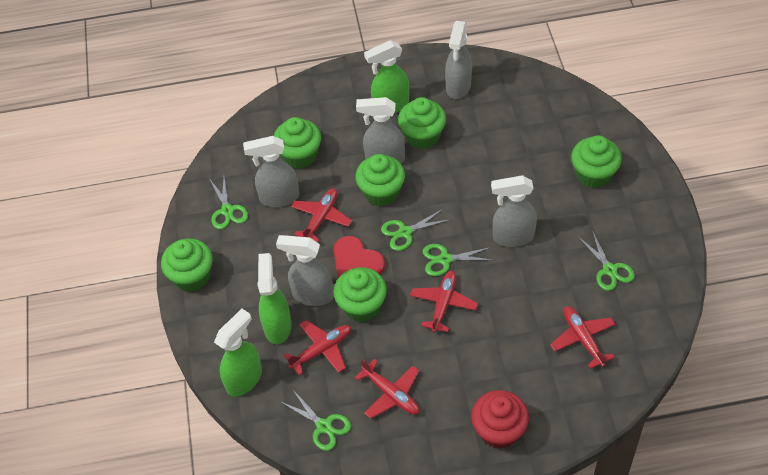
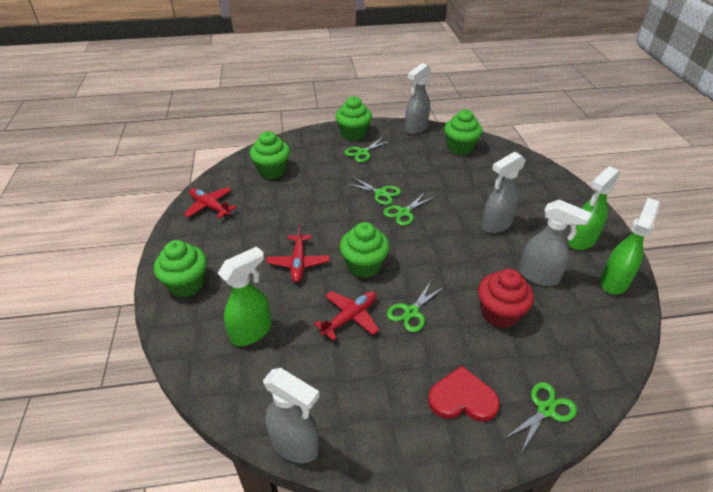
green cupcake: [161,239,213,292] [274,117,321,169] [333,267,387,322] [355,154,405,206] [398,97,446,149] [571,135,622,188] = 6 -> [154,240,207,297] [250,131,290,179] [335,96,372,141] [340,222,390,278] [444,109,483,155] = 5
grey spray bottle: [243,136,299,207] [276,235,334,306] [356,97,405,164] [445,21,472,99] [491,175,537,247] = 5 -> [263,368,320,463] [405,63,431,134] [481,152,526,233] [519,200,592,286] = 4
red plane: [284,320,351,375] [291,188,352,243] [355,359,419,419] [410,271,478,333] [550,306,616,369] = 5 -> [184,187,236,218] [266,224,329,282] [314,291,379,341] = 3

